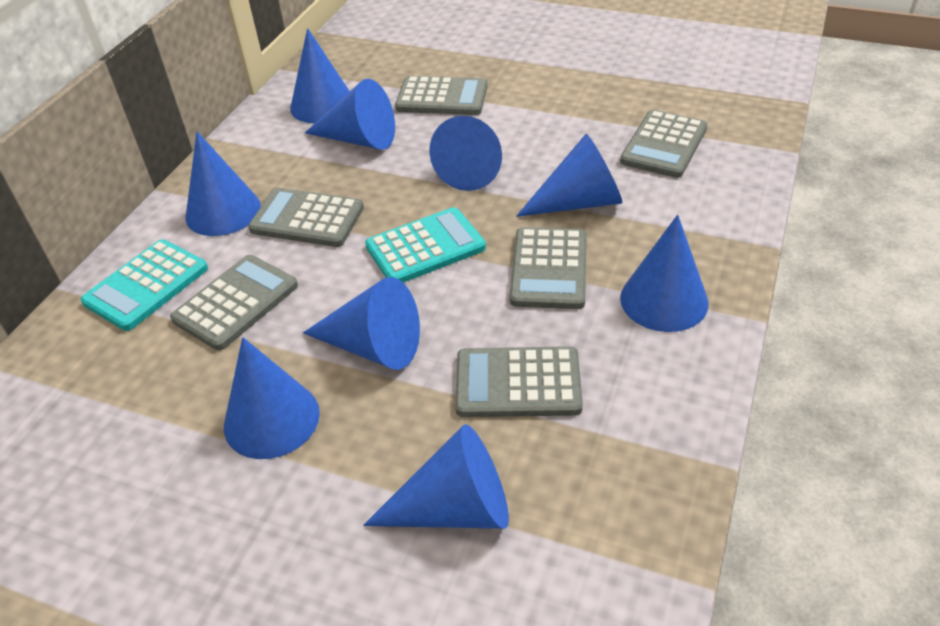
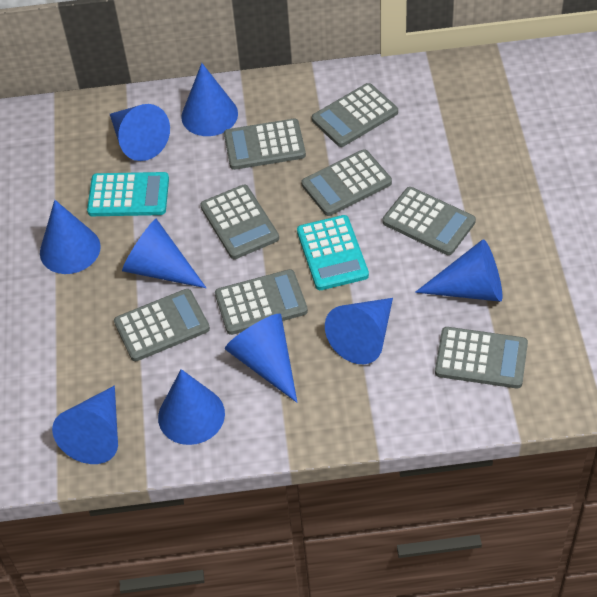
grey calculator: [170,255,298,350] [248,188,364,247] [395,76,488,115] [455,346,583,417] [509,227,587,309] [620,110,707,178] = 6 -> [114,289,210,361] [200,185,279,259] [215,269,308,335] [224,119,306,170] [301,149,392,216] [312,83,398,147] [383,187,476,255] [435,327,528,388] = 8

